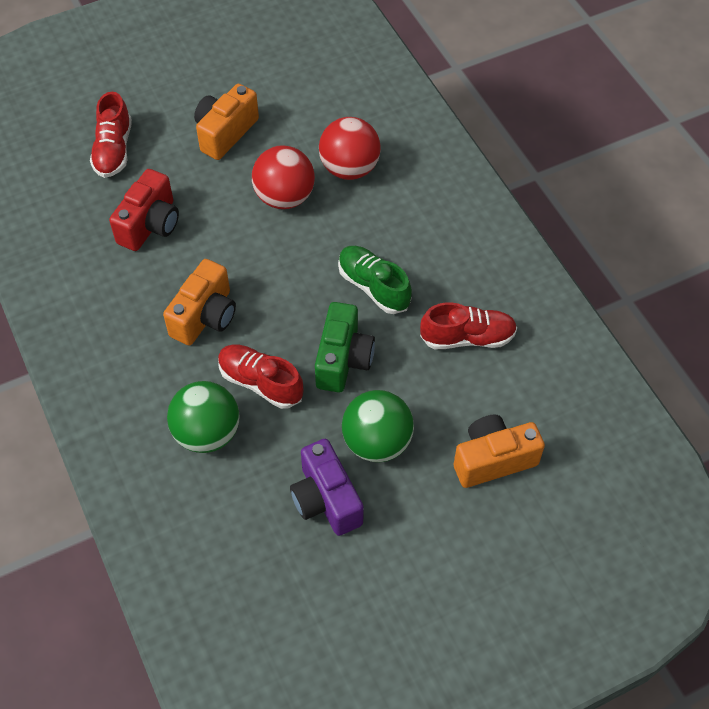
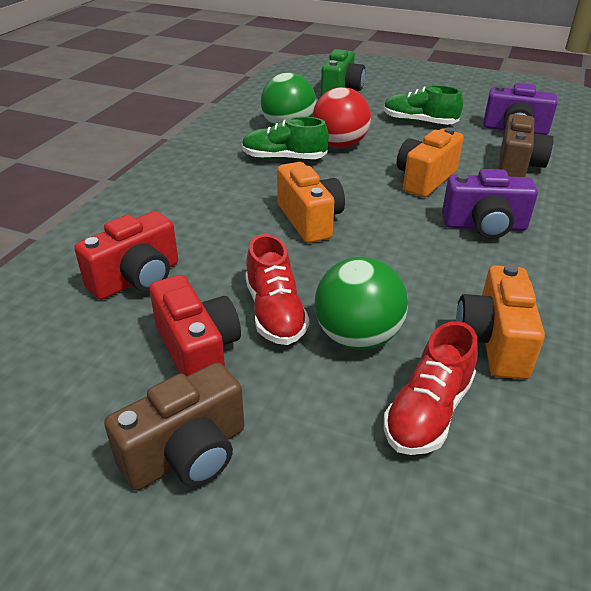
brown camera: none = 0 -> [104,362,244,490] [498,114,554,177] = 2
green shoe: [338,246,412,314] = 1 -> [242,116,329,160] [384,85,463,125] = 2
purple camera: [290,439,364,536] = 1 -> [442,169,538,239] [483,83,557,135] = 2
red ball: [252,145,315,209] [319,117,381,180] = 2 -> [312,87,371,148] = 1
red camera: [109,169,179,251] = 1 -> [74,211,178,300] [149,275,241,376] = 2
red shoe: [90,92,132,178] [218,345,303,409] [420,303,517,349] = 3 -> [245,234,309,345] [384,321,478,455] = 2

